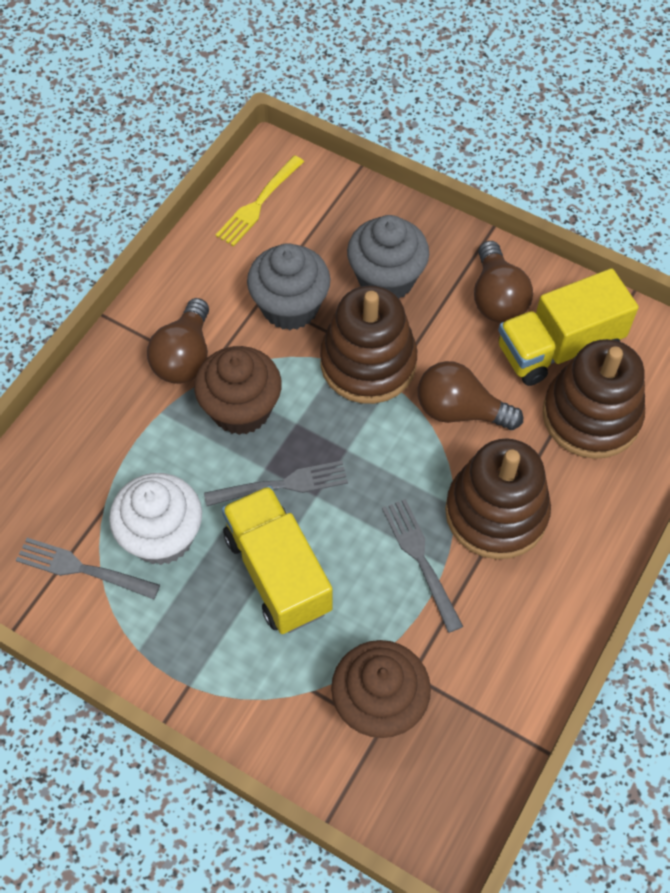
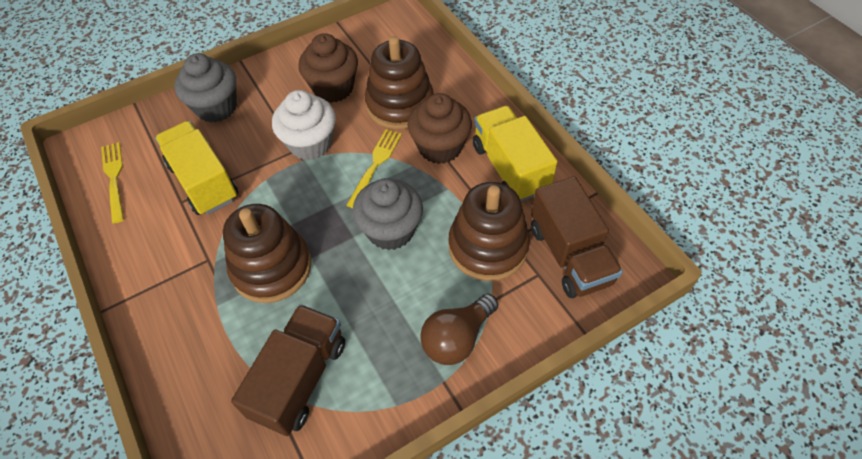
brown light bulb: [147,298,209,384] [418,361,523,430] [474,241,533,323] = 3 -> [420,293,498,365] = 1
brown truck: none = 0 -> [231,304,345,436] [531,177,623,298] = 2
grey fork: [16,538,160,599] [204,461,348,506] [382,499,463,633] = 3 -> none = 0
yellow fork: [216,155,304,246] = 1 -> [101,142,124,224] [346,129,402,208] = 2

